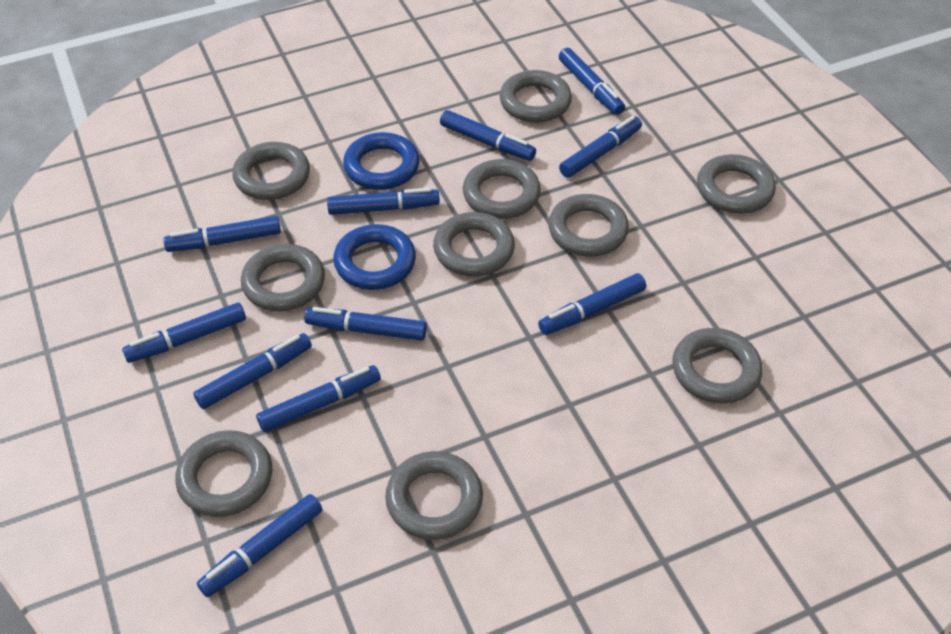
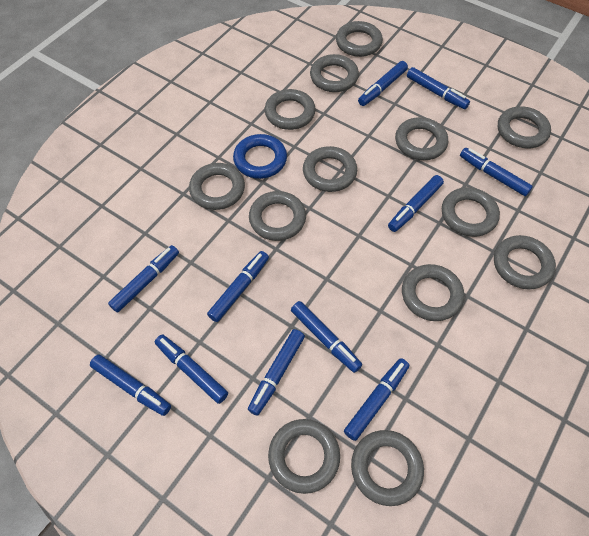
blue ring: [333,224,416,290] [343,132,420,190] = 2 -> [233,134,287,179] = 1
grey ring: [175,430,272,517] [232,142,310,200] [241,244,325,311] [385,451,483,540] [433,212,515,277] [463,159,541,219] [500,70,572,123] [548,194,629,257] [672,328,762,404] [697,154,776,214] = 10 -> [189,163,245,210] [249,191,306,241] [265,89,316,130] [268,419,340,494] [303,146,357,192] [310,54,359,92] [336,21,383,57] [351,430,424,506] [395,117,448,160] [402,264,464,321] [442,187,500,237] [494,235,556,289] [498,106,551,148] = 13

